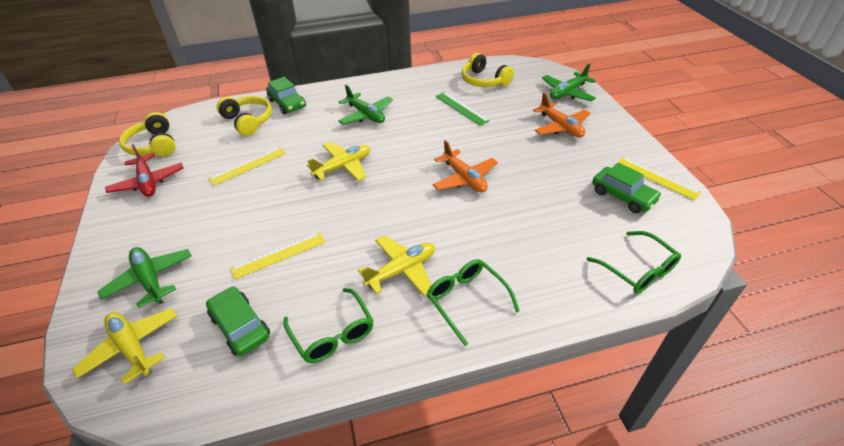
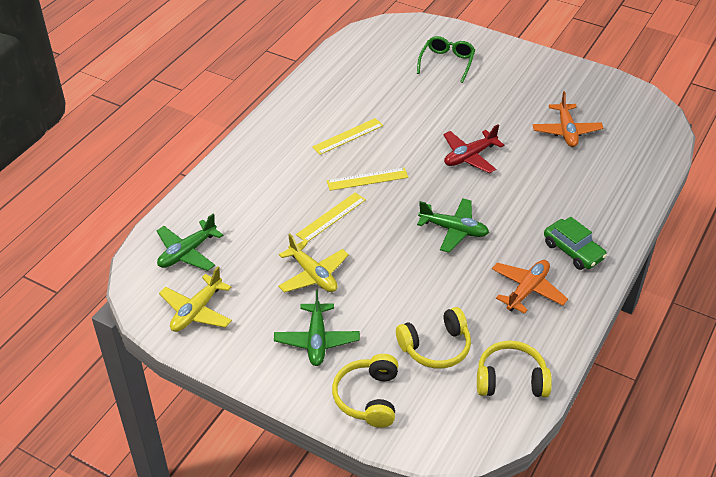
green car: [206,286,270,356] [266,77,306,114] [592,162,662,213] = 3 -> [544,217,607,270] = 1
green glasses: [283,288,374,363] [427,259,520,346] [587,231,681,294] = 3 -> [417,36,475,83] = 1
green ruler: [436,92,490,126] = 1 -> none = 0
yellow plane: [72,308,177,385] [307,142,370,181] [358,235,435,296] = 3 -> [159,267,232,332] [278,234,349,293] = 2

